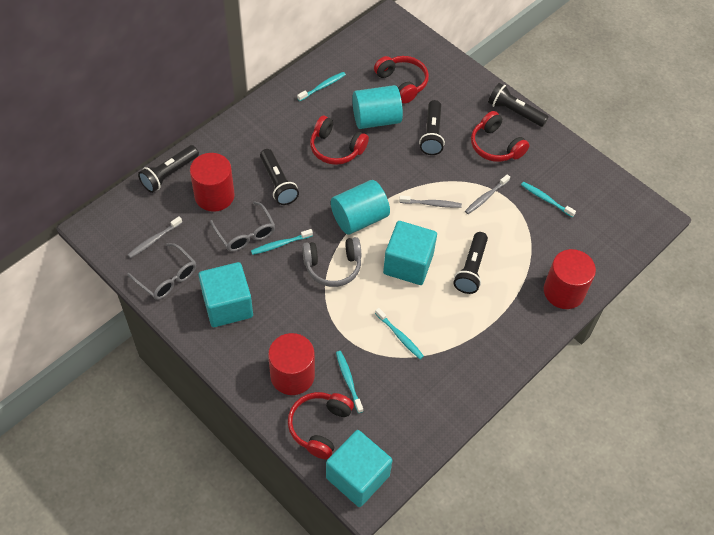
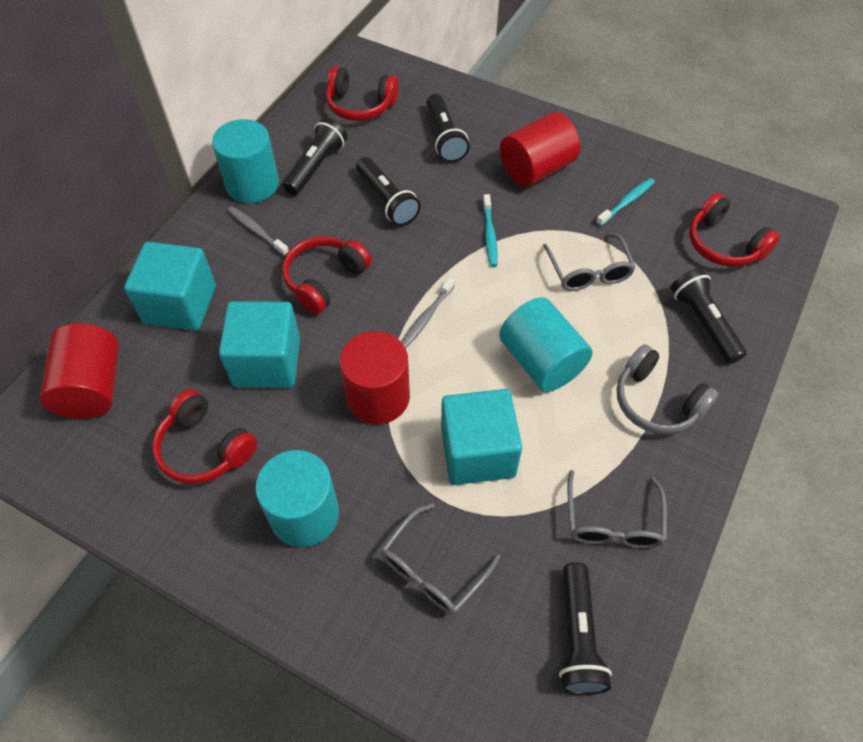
grey glasses: [127,243,196,300] [210,201,275,252] = 2 -> [381,503,500,614] [543,232,636,291] [567,470,667,548] = 3
grey toothbrush: [128,216,182,258] [399,195,462,208] [465,174,510,214] = 3 -> [228,206,289,256] [401,277,455,348] = 2
turquoise cylinder: [331,180,390,235] [352,85,403,129] = 2 -> [212,119,279,203] [255,450,339,547] [499,297,593,392] = 3
turquoise toothbrush: [251,229,313,255] [297,72,346,101] [336,351,363,413] [375,308,424,359] [521,181,576,217] = 5 -> [483,194,498,267] [596,178,655,226] = 2

